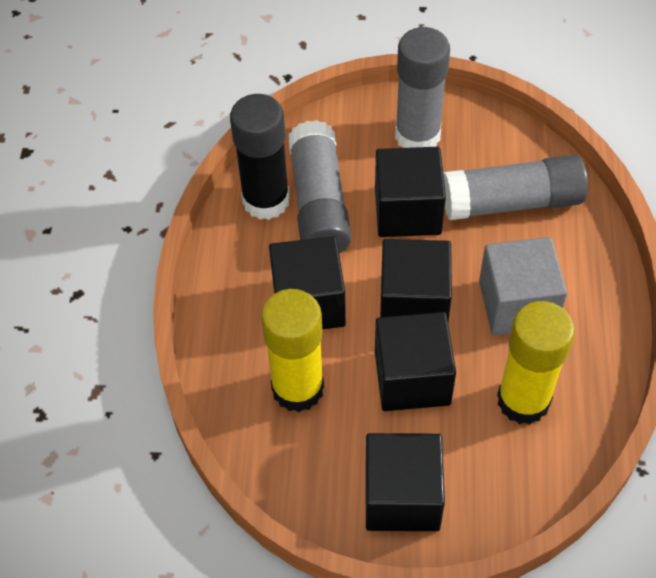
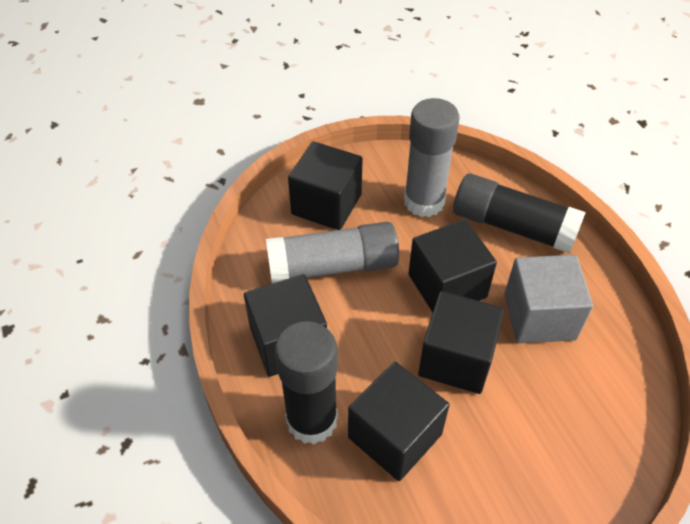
black glue stick: [230,94,290,220] = 1 -> [275,321,338,444] [453,173,586,254] = 2
grey glue stick: [288,120,351,253] [395,27,450,148] [443,155,588,220] = 3 -> [266,222,399,284] [404,98,459,217] = 2
yellow glue stick: [261,289,324,412] [497,301,575,424] = 2 -> none = 0

